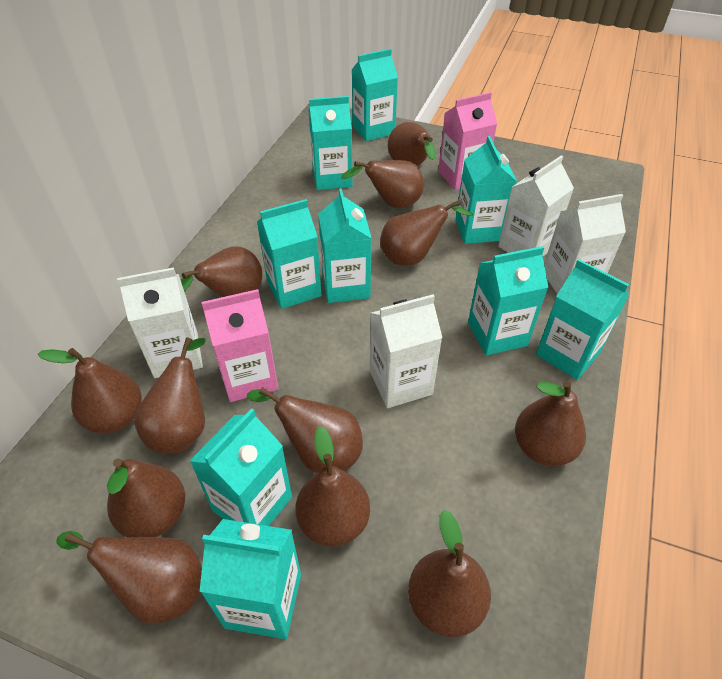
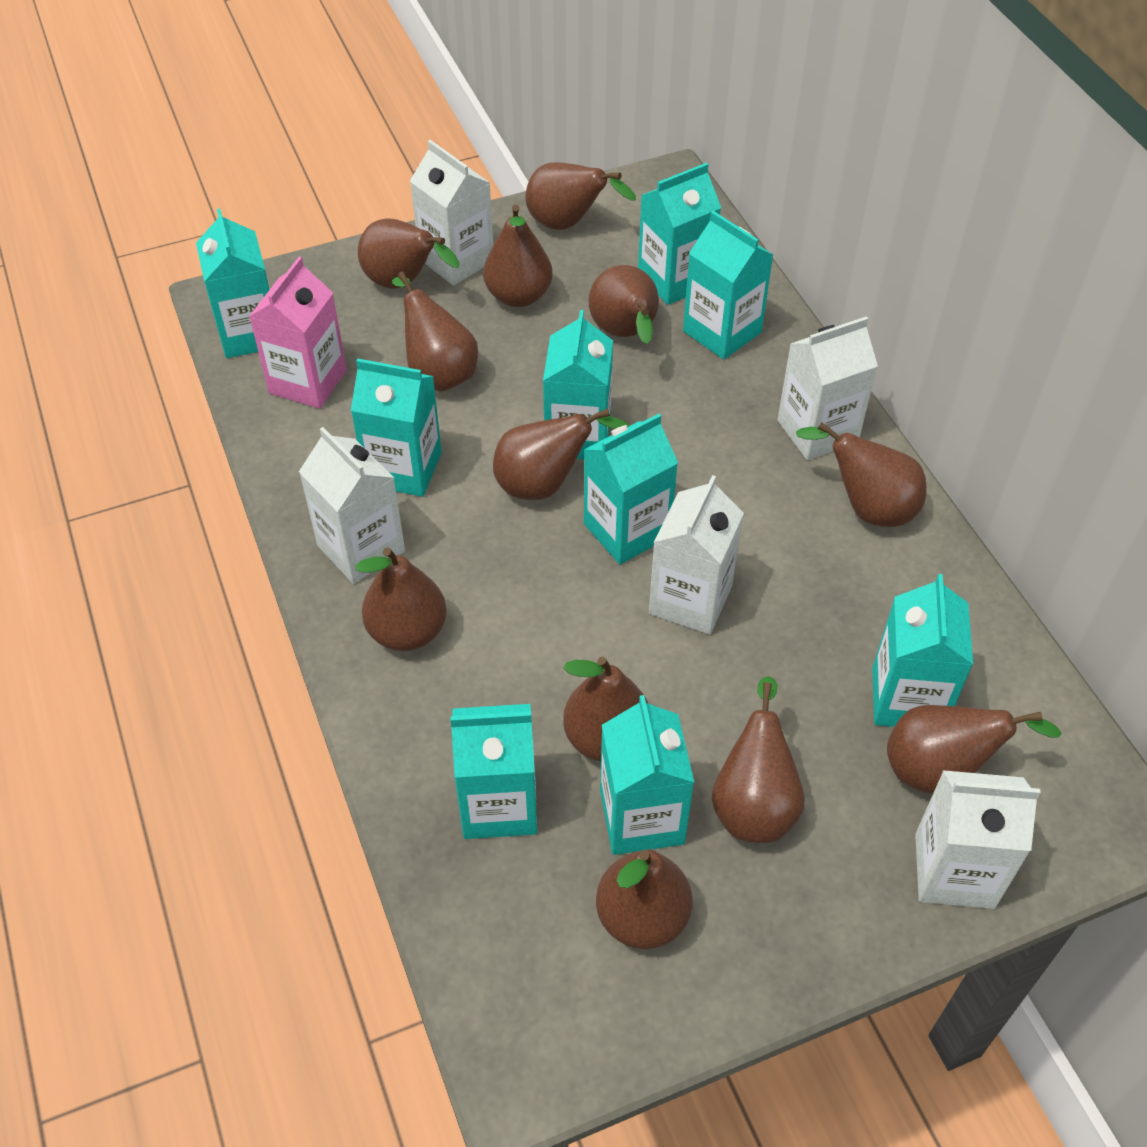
pink carton: [201,289,279,402] [438,92,497,190] = 2 -> [249,257,347,409] = 1
white carton: [117,267,203,378] [370,294,442,408] [498,156,574,256] [544,194,626,294] = 4 -> [299,427,405,584] [410,140,493,286] [649,475,744,635] [778,316,878,460] [915,770,1041,909] = 5

